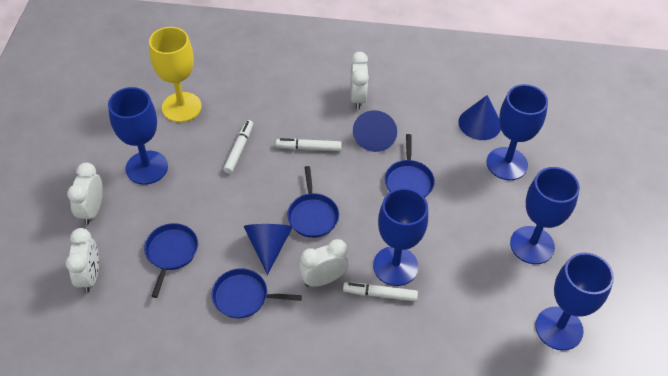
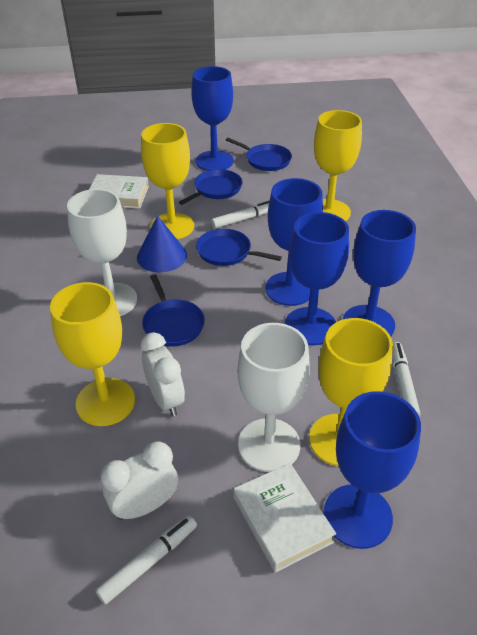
blue cone: [244,224,293,275] [353,110,397,152] [458,95,501,140] = 3 -> [137,215,187,272] = 1
white book: none = 0 -> [89,174,149,209] [234,463,336,573] = 2
white clock: [66,228,99,293] [67,162,103,225] [299,239,349,287] [350,52,369,109] = 4 -> [100,441,178,520] [140,332,185,416] = 2
white goblet: none = 0 -> [67,189,137,316] [237,323,310,472] = 2
yellow goblet: [149,27,202,122] = 1 -> [50,282,135,426] [141,123,194,239] [309,318,393,467] [314,110,362,221] = 4

